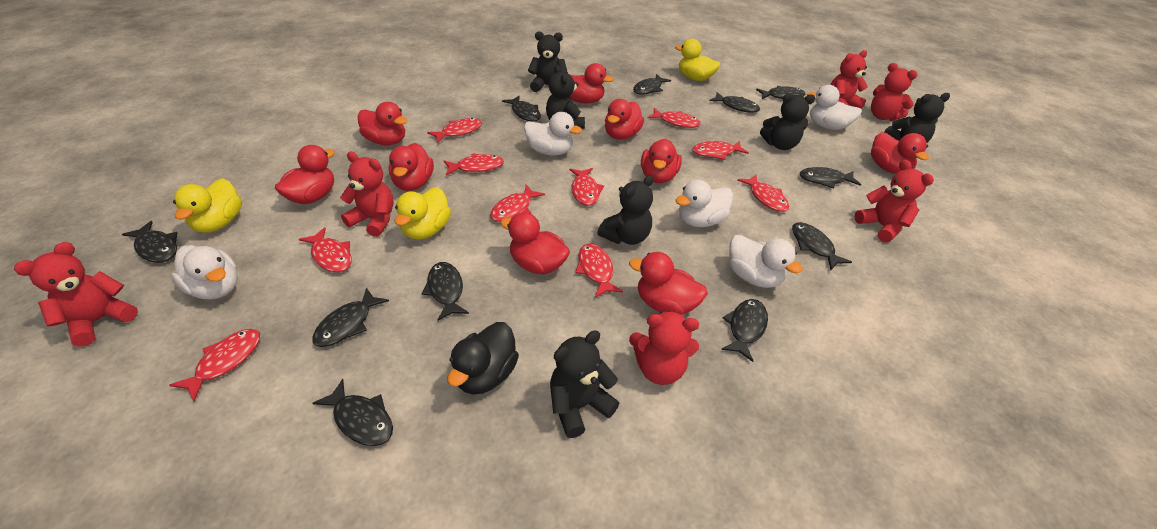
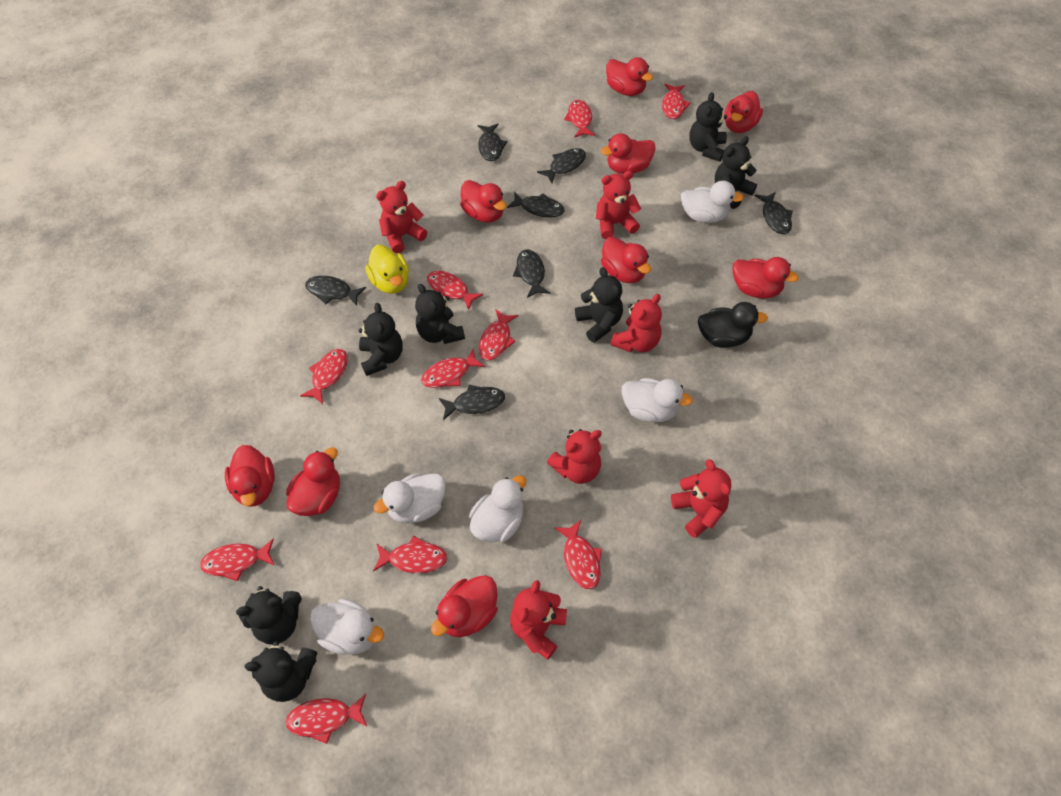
black fish: [122,221,177,263] [312,288,389,347] [312,379,393,446] [422,262,469,321] [502,96,541,122] [633,74,671,95] [709,92,760,113] [721,299,768,362] [756,86,805,99] [792,222,852,270] [800,167,861,188] = 11 -> [305,276,366,306] [439,385,505,420] [478,124,507,161] [507,192,564,217] [513,250,550,298] [537,148,586,183] [755,192,793,234] = 7
black teddy bear: [528,31,568,92] [546,65,585,129] [550,330,620,438] [597,175,653,245] [760,93,815,150] [884,93,950,143] = 6 -> [236,586,302,645] [244,641,317,702] [358,303,403,376] [415,284,465,344] [575,267,623,343] [689,92,727,162] [715,136,757,209] = 7
yellow duck: [173,178,242,233] [394,187,451,240] [675,39,720,81] = 3 -> [365,245,409,294] = 1

